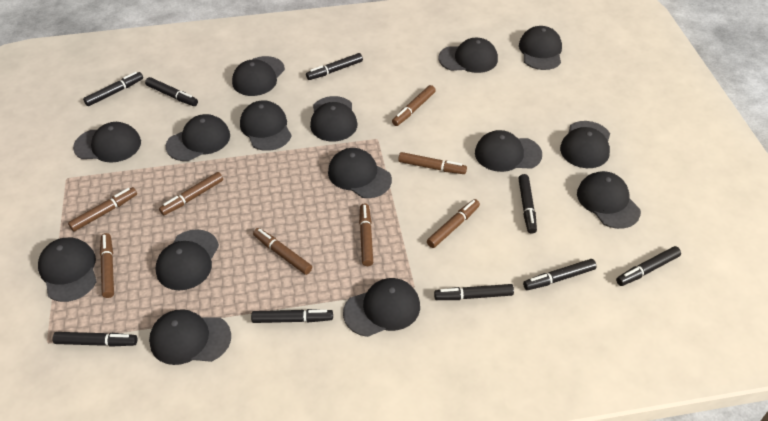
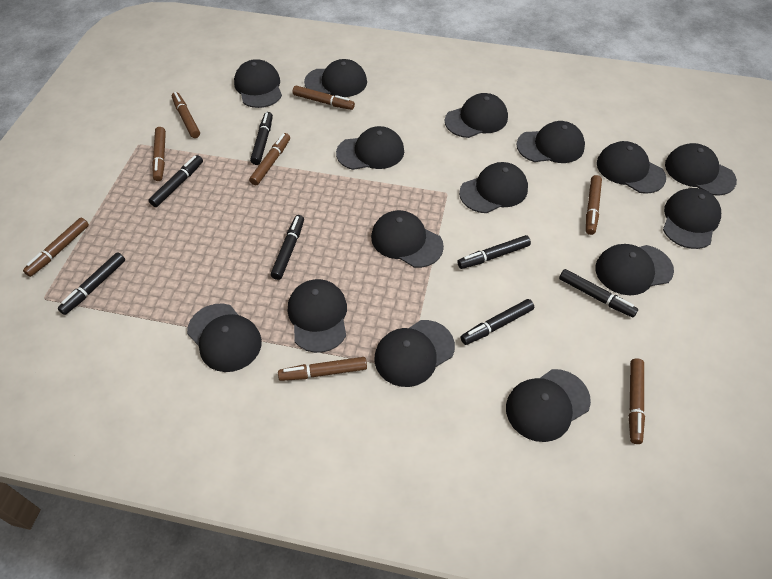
black marker: [52,332,137,347] [83,72,143,106] [145,77,198,106] [251,309,333,323] [306,53,363,80] [434,284,514,300] [518,174,537,234] [523,259,597,290] [616,246,681,286] = 9 -> [57,252,125,315] [149,155,203,207] [250,112,273,165] [271,215,304,280] [457,235,531,269] [461,299,534,345] [559,269,638,317] = 7

